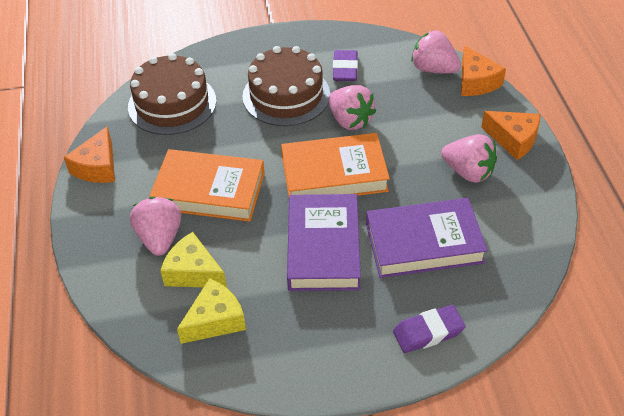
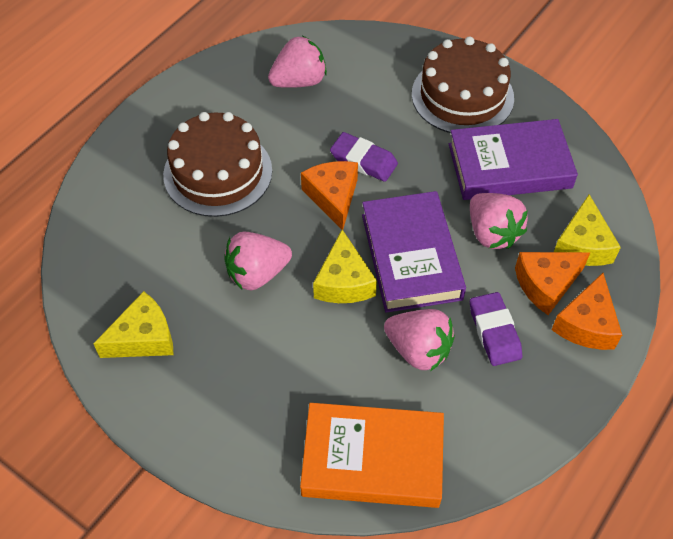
orange book: [149,149,265,222] [281,133,390,196] = 2 -> [300,403,444,508] = 1
yellow cheese: [160,232,227,288] [177,278,246,344] = 2 -> [93,291,173,358] [313,229,377,303] [554,194,621,266] = 3

